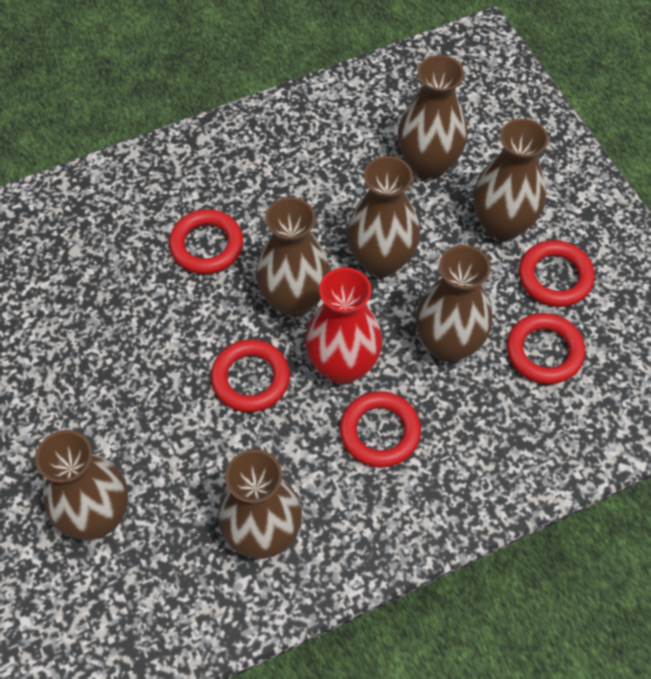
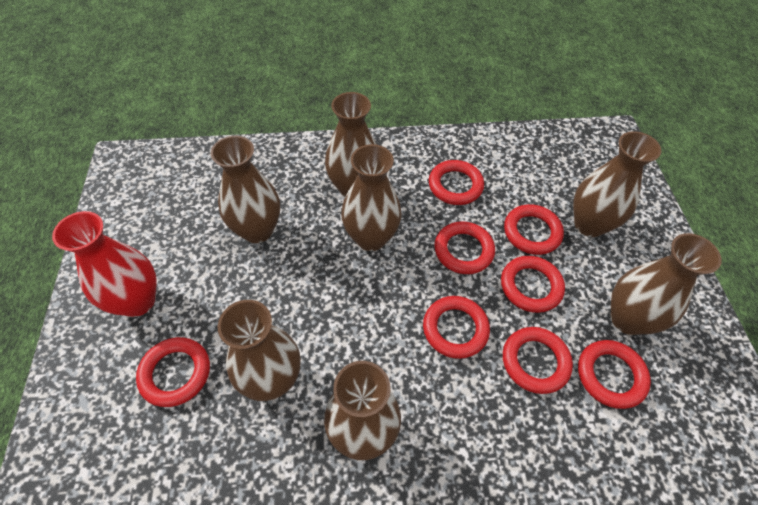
red ring: [169,209,243,274] [211,339,290,412] [340,391,421,468] [507,313,585,384] [519,240,595,307] = 5 -> [136,337,210,407] [423,296,490,359] [429,160,484,205] [434,221,495,274] [501,256,565,313] [503,327,573,394] [504,204,564,255] [578,340,651,409] = 8

